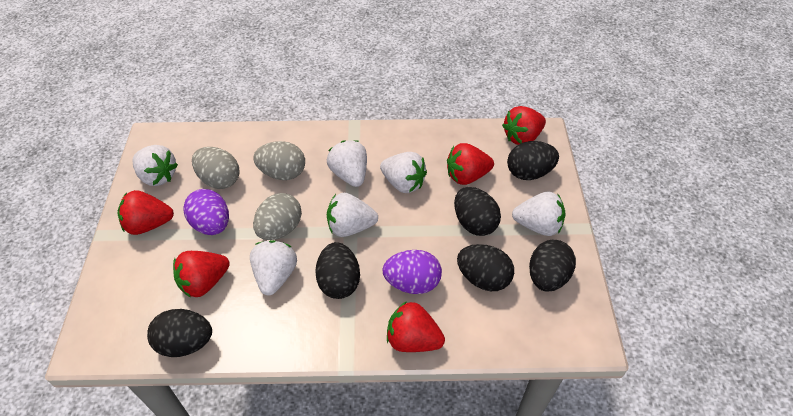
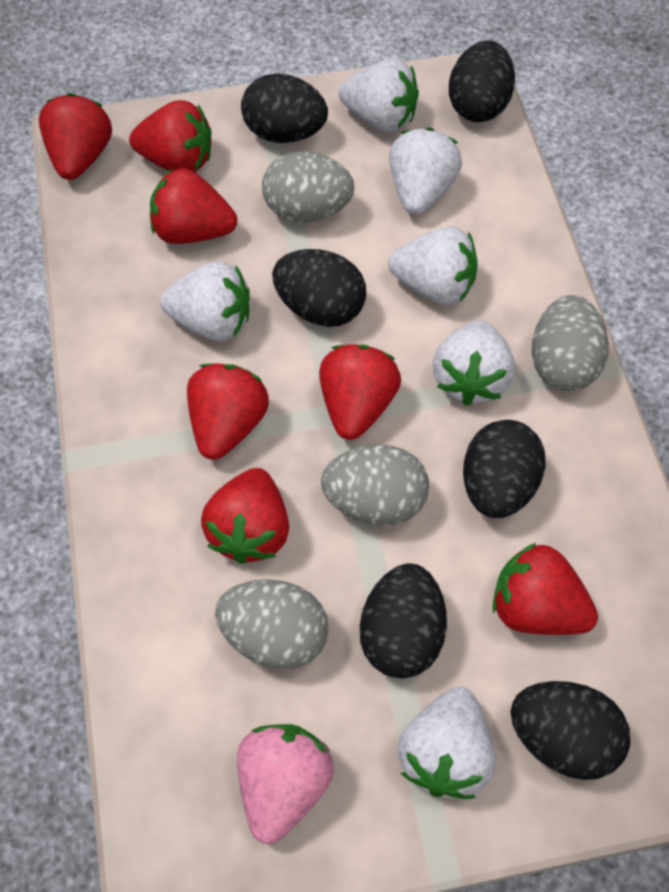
grey egg: [192,147,239,189] [253,141,305,180] [253,193,302,240] = 3 -> [215,579,329,670] [262,152,354,222] [321,444,429,526] [531,295,609,391] = 4
pink strawberry: none = 0 -> [237,724,334,844] = 1
purple egg: [183,189,229,235] [382,250,442,294] = 2 -> none = 0
red strawberry: [118,190,174,235] [173,251,230,298] [387,301,445,352] [447,143,494,185] [502,106,546,145] = 5 -> [39,93,112,180] [129,100,211,172] [150,168,237,244] [187,363,269,460] [201,468,289,564] [319,344,401,440] [493,543,598,635] = 7

